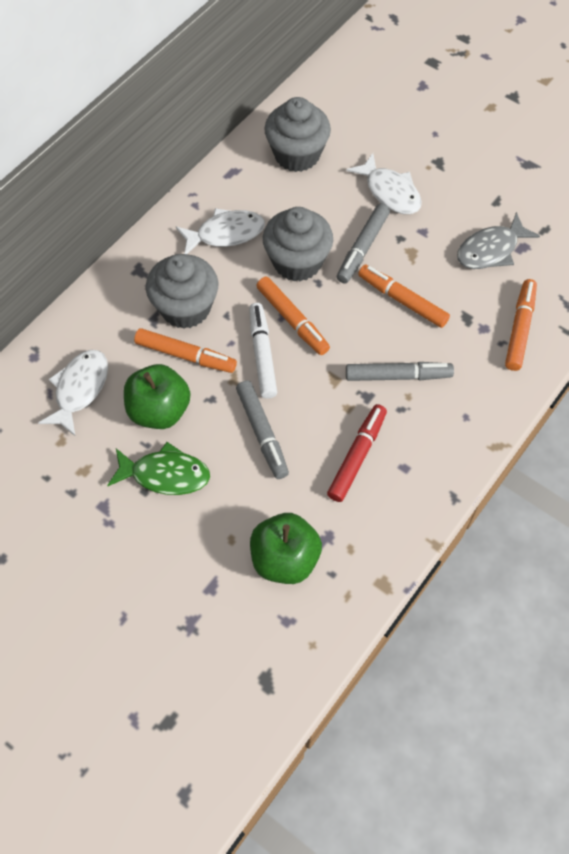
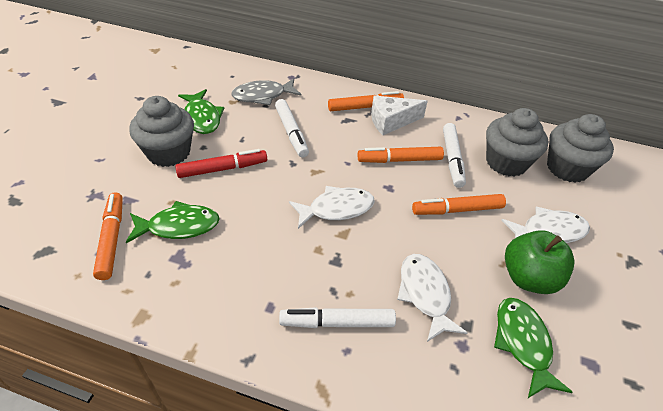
green apple: [124,364,190,429] [250,513,322,584] = 2 -> [505,230,574,294] = 1
green fish: [107,442,210,495] = 1 -> [126,201,220,243] [178,89,224,134] [494,298,572,398] = 3
grey marker: [236,381,289,479] [337,203,390,283] [346,362,454,381] = 3 -> none = 0
white cheese: none = 0 -> [371,96,428,135] = 1
white marker: [249,303,277,399] = 1 -> [275,99,309,158] [279,307,396,328] [443,123,466,188] = 3

